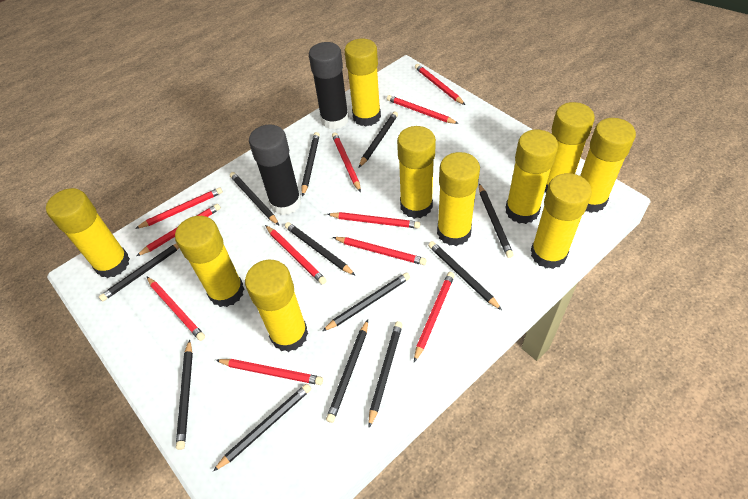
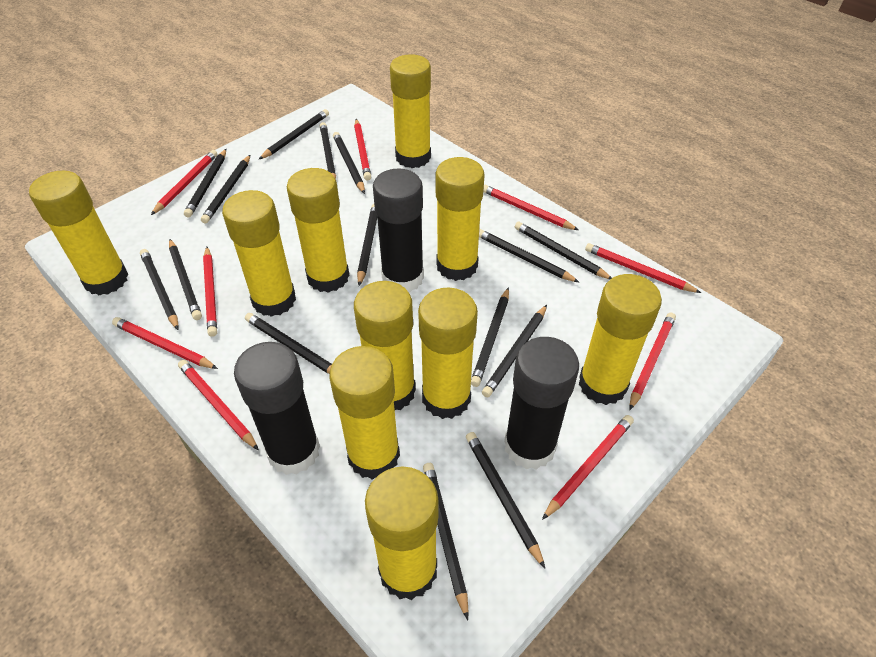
black glue stick: [249,124,301,215] [309,42,349,130] = 2 -> [234,342,320,475] [373,169,424,292] [504,337,579,470] = 3
black pencil: [99,243,179,301] [176,339,193,450] [213,384,311,471] [230,172,279,225] [285,222,356,276] [301,132,320,197] [322,272,410,331] [326,319,368,423] [359,111,398,167] [368,321,403,428] [428,241,502,310] [479,184,514,258] = 12 -> [140,249,179,330] [169,239,202,320] [184,149,226,217] [201,155,250,224] [245,313,332,373] [259,109,329,159] [320,122,336,179] [333,132,365,194] [357,204,377,286] [423,463,469,620] [466,432,545,568] [471,287,509,387] [479,229,579,282] [482,305,547,397] [515,222,612,280] = 15
red pencil: [135,187,223,229] [136,204,221,256] [146,276,205,341] [216,359,323,385] [265,225,327,285] [327,212,420,228] [332,133,361,192] [333,237,427,265] [387,95,459,124] [414,272,455,362] [415,64,465,105] = 11 -> [112,317,218,369] [151,150,217,215] [178,360,259,450] [203,247,217,337] [354,119,371,180] [483,185,579,230] [542,415,634,520] [585,243,701,293] [629,312,676,410] = 9

